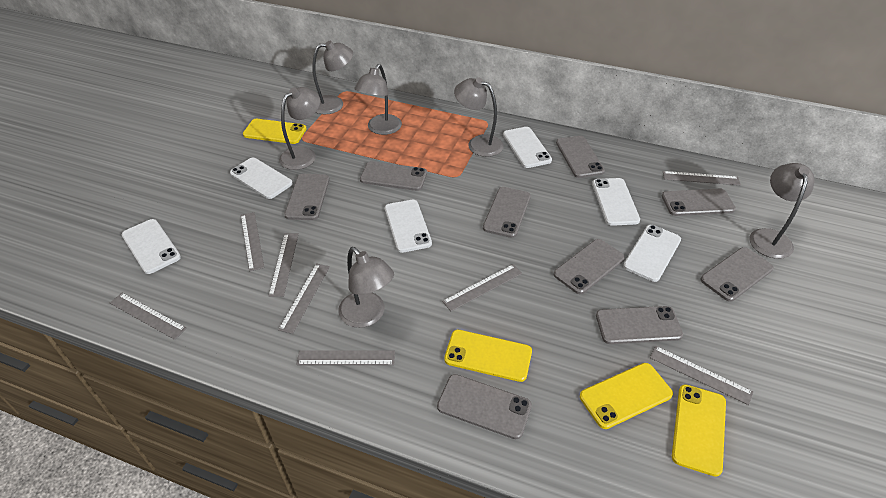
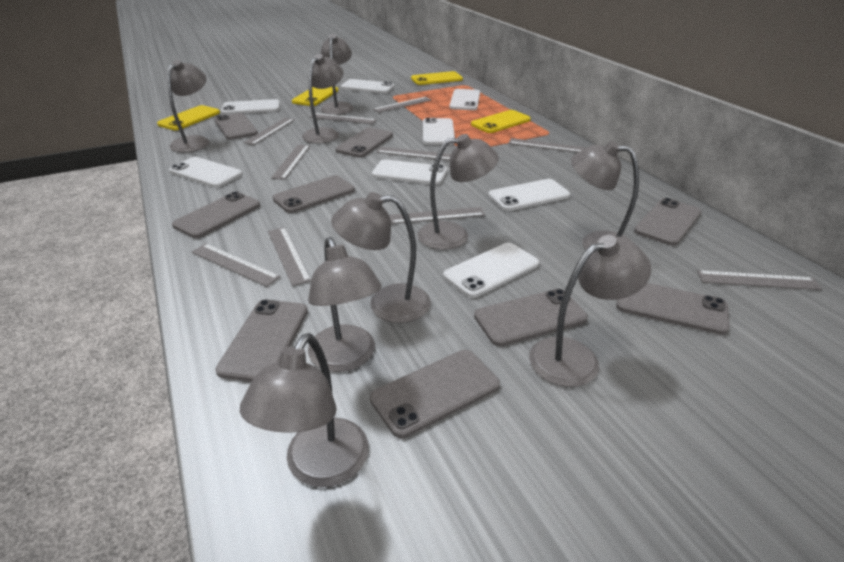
grey lamp: [279,87,320,170] [312,41,353,114] [338,247,394,328] [354,64,402,135] [454,77,504,157] [750,163,814,259] = 6 -> [167,60,209,152] [240,333,369,487] [302,54,343,143] [308,237,381,372] [320,34,354,115] [331,192,431,323] [417,134,499,250] [529,235,651,387] [571,141,639,250] = 9
grey ruler: [110,293,187,340] [241,212,264,271] [268,233,299,297] [278,263,330,334] [296,350,395,365] [442,264,522,311] [650,346,753,405] [663,171,741,185] = 8 -> [192,244,281,287] [243,118,295,145] [268,227,311,286] [271,145,310,180] [310,113,377,124] [373,97,432,113] [376,147,451,160] [389,207,485,224] [509,138,586,152] [697,270,822,290] = 10
white phone: [121,219,181,274] [230,158,293,199] [385,200,432,253] [503,127,552,168] [592,178,640,226] [623,225,681,282] = 6 -> [169,157,243,188] [221,99,280,114] [341,79,395,93] [372,159,447,185] [423,118,455,145] [443,243,539,298] [449,89,480,110] [488,179,570,211] = 8

